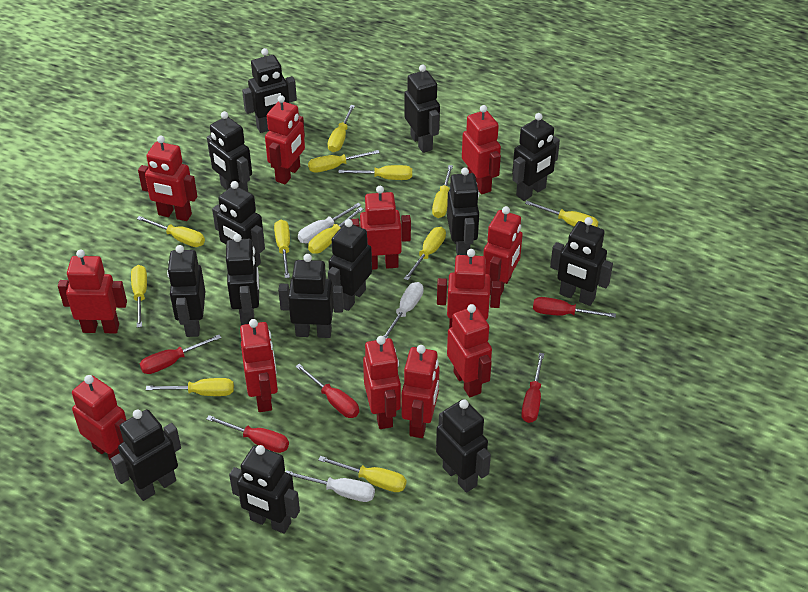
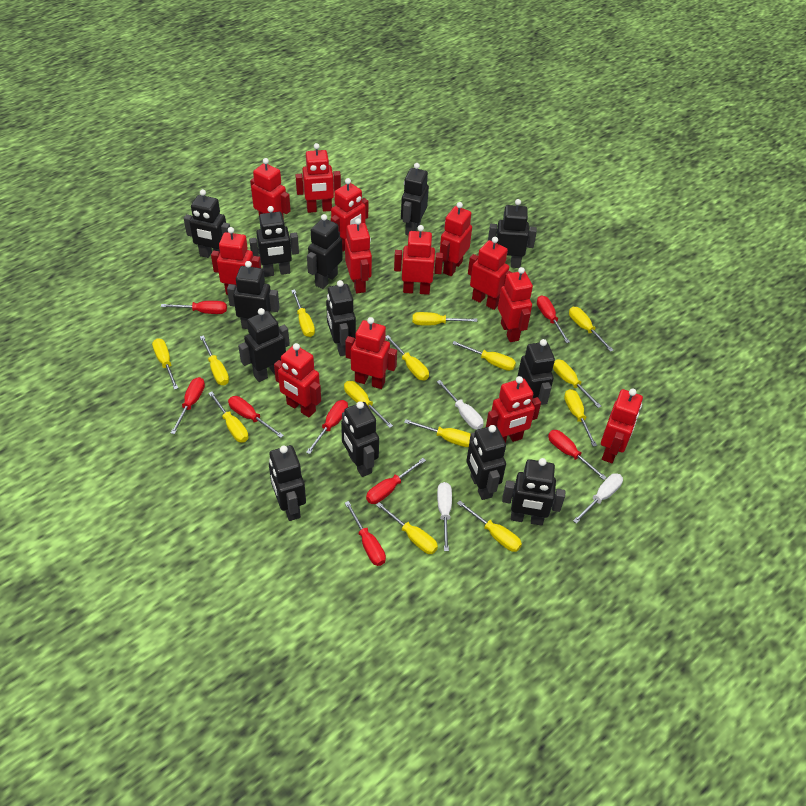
black robot: [111,409,181,501] [167,245,205,337] [207,111,252,192] [212,181,265,266] [226,234,259,325] [229,445,300,534] [242,48,297,133] [278,254,344,338] [328,219,372,311] [404,65,440,153] [436,399,491,493] [447,168,479,255] [512,113,560,201] [550,217,613,306] = 14 -> [184,189,230,258] [227,261,280,329] [238,308,290,382] [249,206,299,277] [269,445,306,521] [307,214,343,289] [326,280,356,356] [341,401,379,477] [401,163,429,236] [466,425,506,500] [488,199,537,268] [502,458,566,526] [517,339,555,405] = 13
red robot: [58,249,127,334] [72,375,126,461] [138,136,197,221] [240,319,278,412] [265,95,305,184] [351,186,411,270] [363,336,401,429] [402,345,440,438] [437,249,501,328] [447,304,492,397] [462,105,501,194] [483,206,523,295] = 12 -> [211,227,261,295] [250,158,291,220] [274,343,321,417] [295,143,341,213] [331,178,368,252] [345,218,372,293] [345,317,397,389] [394,225,443,295] [440,202,472,276] [468,237,513,310] [486,376,541,443] [498,267,533,342] [601,389,643,463] = 13
red screwdriver: [140,335,221,374] [206,415,289,453] [295,364,359,418] [521,353,544,423] [533,297,616,318] = 5 -> [161,301,227,314] [171,377,205,434] [228,396,284,438] [306,400,348,454] [345,501,386,566] [366,458,426,504] [537,295,570,343] [548,430,607,480] = 8
yellow screwdriver: [131,265,147,328] [137,216,205,247] [146,378,234,396] [274,220,290,278] [308,150,380,173] [308,207,363,254] [318,456,406,492] [328,105,355,152] [338,165,412,180] [404,227,446,281] [432,165,453,218] [525,201,598,227] = 12 -> [152,338,178,390] [200,335,229,385] [208,392,248,443] [291,289,315,337] [344,381,393,428] [376,502,438,554] [385,335,429,381] [404,419,471,447] [412,312,477,325] [452,341,516,371] [457,501,522,552] [553,359,601,408] [564,389,597,447] [569,307,613,352] = 14

